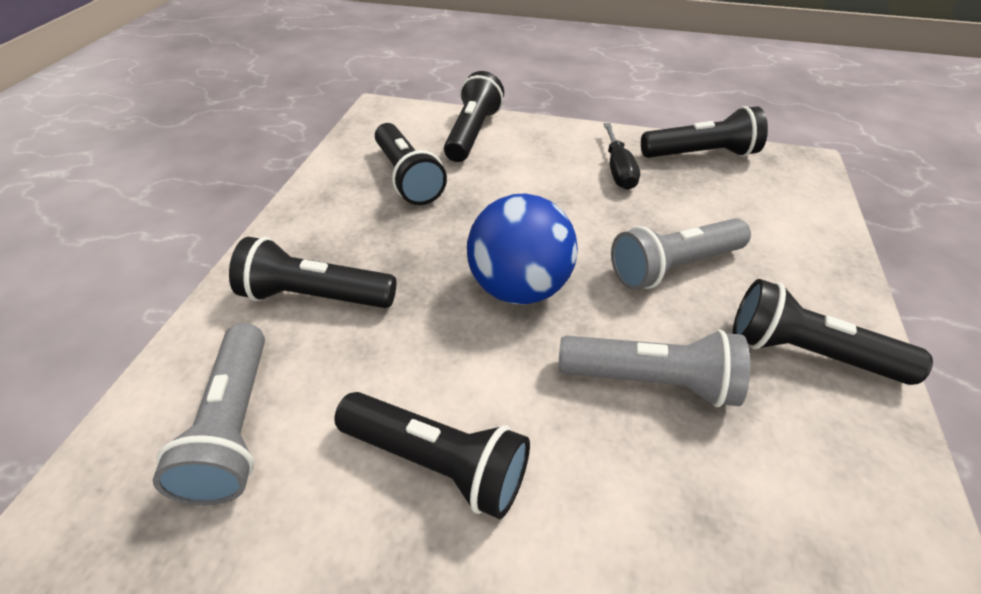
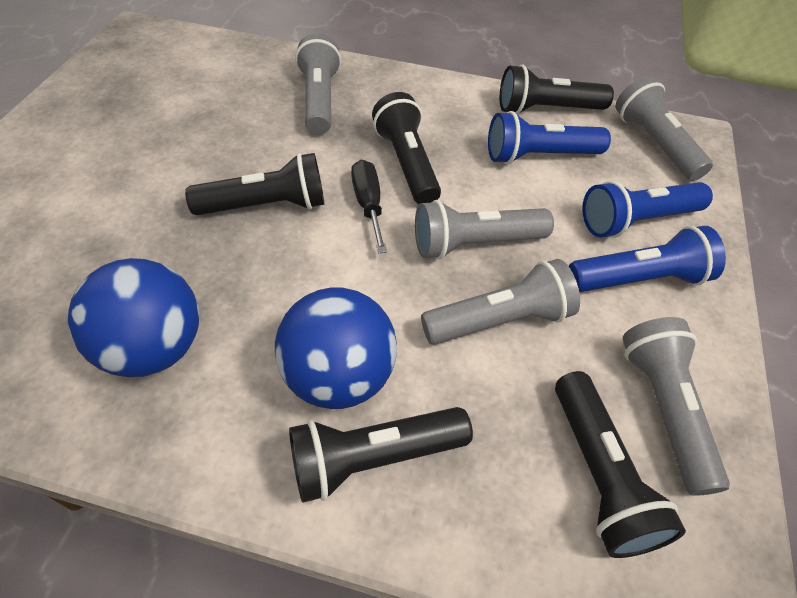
black flashlight: [229,237,396,308] [334,392,530,519] [375,123,447,205] [444,71,504,162] [641,106,768,158] [733,279,933,385] = 6 -> [185,153,324,215] [289,407,473,503] [372,92,441,204] [500,65,614,114] [555,371,686,558] = 5
blue ball: [467,193,578,305] = 1 -> [68,258,199,377] [275,288,397,409] = 2
blue flashlight: none = 0 -> [488,111,611,164] [569,226,726,292] [582,181,713,238] = 3
grey flashlight: [153,323,265,505] [558,330,750,407] [611,218,751,290] = 3 -> [295,33,341,135] [415,200,554,260] [421,259,580,345] [615,76,713,181] [623,317,730,496] = 5

